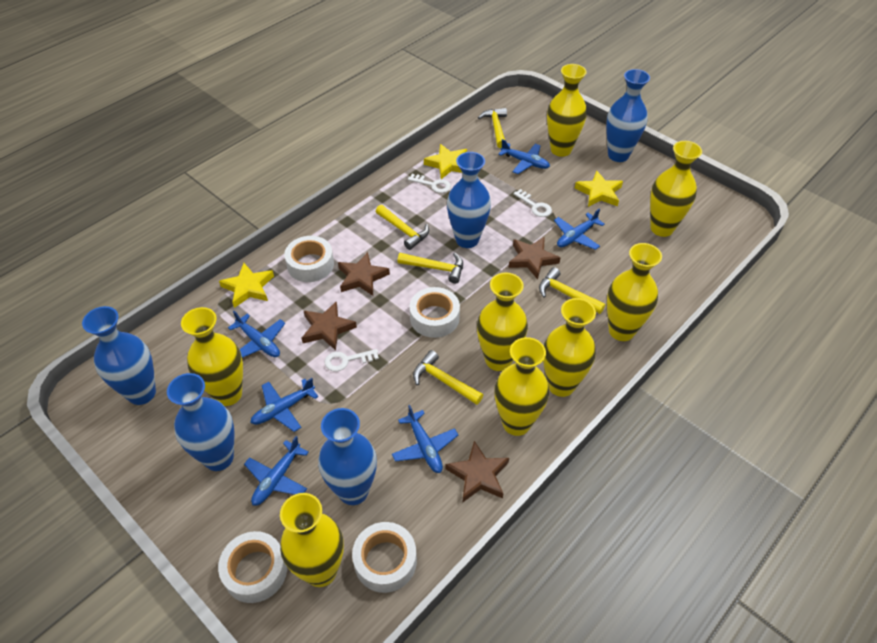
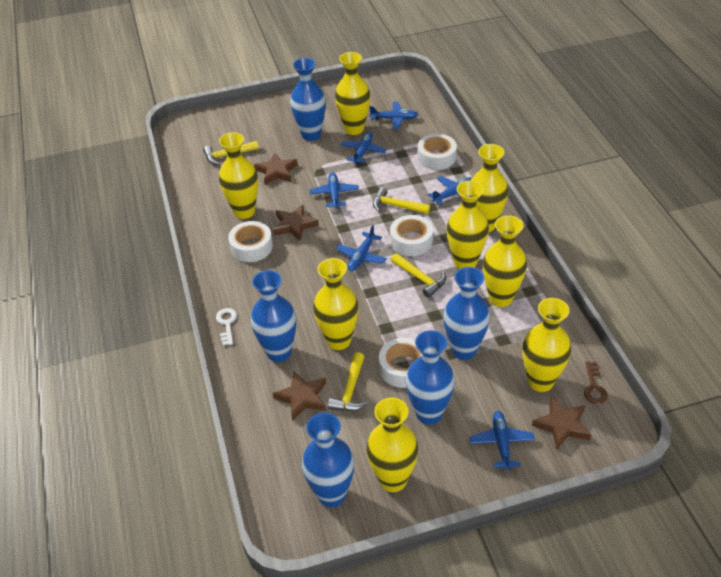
brown key: none = 0 -> [584,361,608,404] = 1
white key: [325,349,379,372] [408,174,451,193] [513,189,552,217] = 3 -> [216,308,237,345] = 1
yellow hammer: [376,205,429,250] [397,253,463,284] [413,350,483,405] [478,108,507,148] [539,267,605,314] = 5 -> [203,141,259,165] [328,352,368,411] [373,187,430,214] [391,253,446,298] = 4
yellow star: [219,263,274,308] [424,144,467,179] [575,171,623,207] = 3 -> none = 0

